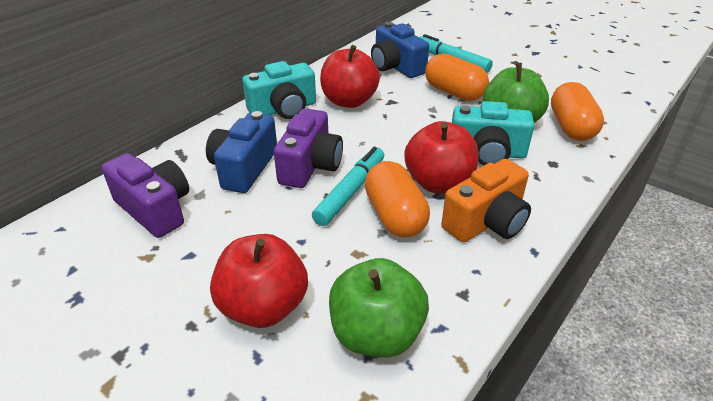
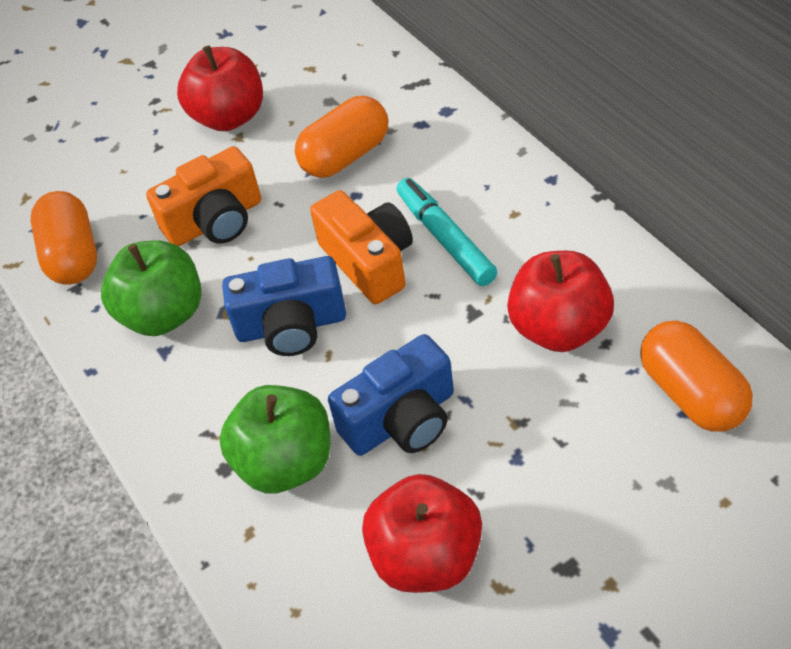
orange camera: [441,159,531,242] = 1 -> [146,146,261,246] [310,190,413,304] = 2
purple camera: [102,153,189,238] [274,108,343,188] = 2 -> none = 0
turquoise camera: [242,61,316,119] [452,101,534,166] = 2 -> none = 0
turquoise marker: [312,147,384,226] [420,34,493,73] = 2 -> [397,178,497,286] = 1

